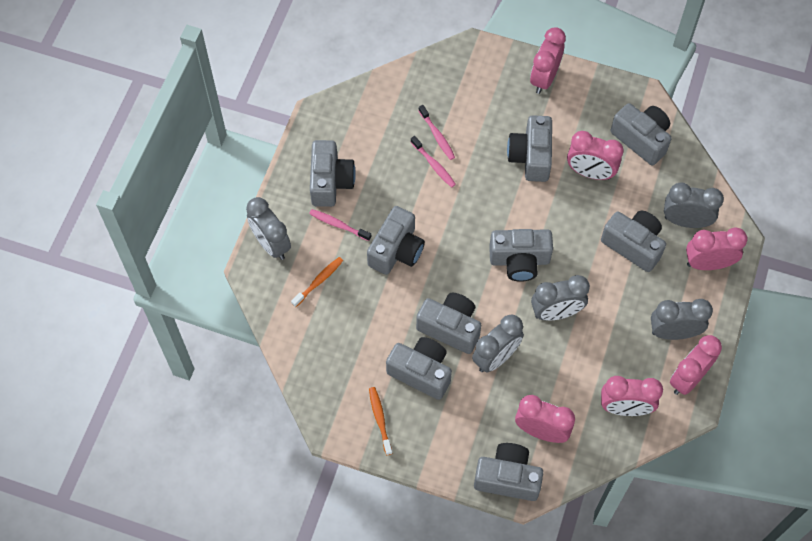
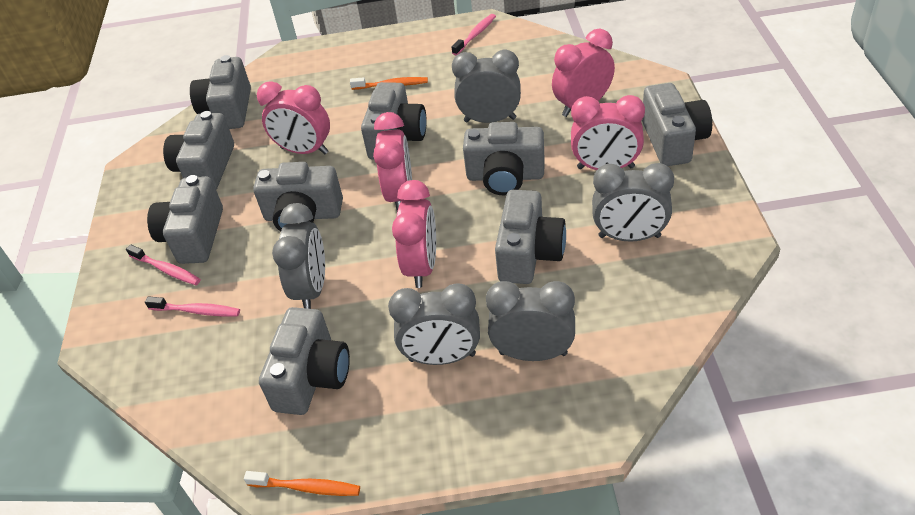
pink clock: [515,395,575,443] [530,27,566,94] [567,131,623,180] [601,376,663,416] [670,335,722,395] [686,228,748,270] = 6 -> [257,81,330,154] [373,112,412,211] [392,180,436,288] [552,29,615,117] [571,95,645,170] = 5

